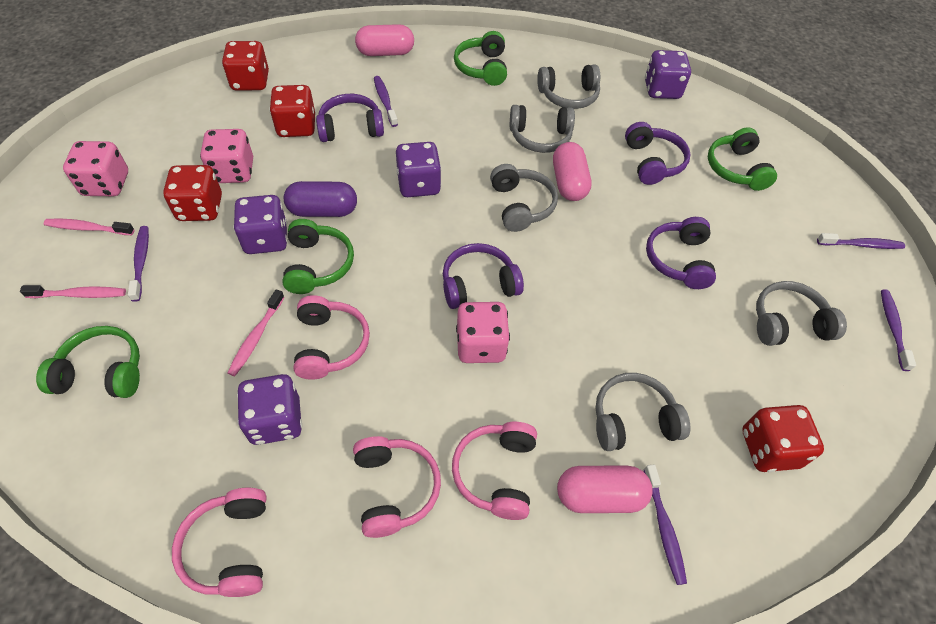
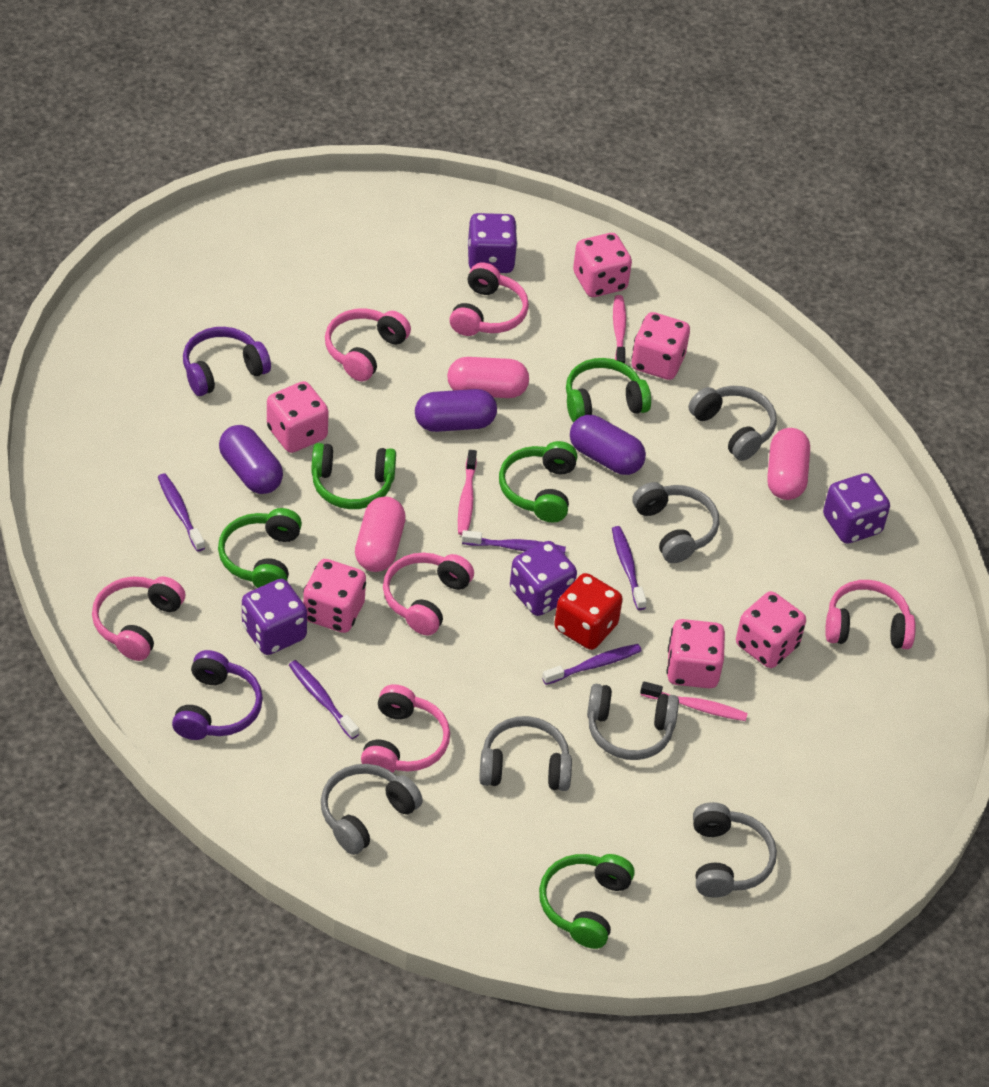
green headphones: [36,326,140,398] [282,219,354,294] [454,31,507,86] [708,127,777,191] = 4 -> [218,508,302,588] [311,443,396,509] [499,441,577,522] [539,854,635,949] [566,358,651,422] = 5
grey headphones: [490,164,558,232] [510,105,575,153] [537,64,600,109] [595,373,691,451] [756,281,847,346] = 5 -> [321,764,423,855] [479,716,572,791] [587,684,679,760] [632,482,719,563] [688,386,777,461] [693,802,777,898] = 6
pink dice: [63,141,128,196] [200,129,253,183] [456,302,510,363] = 3 -> [267,381,329,453] [303,559,366,633] [573,233,632,297] [631,312,690,380] [667,619,725,689] [736,591,806,668] = 6
pink headphones: [172,488,267,597] [294,295,370,380] [353,436,441,538] [452,422,537,520] = 4 -> [92,576,186,661] [325,308,411,382] [361,684,450,773] [383,553,474,635] [450,262,529,336] [825,580,916,649] = 6
purple capsule: [284,181,357,217] = 1 -> [219,425,283,494] [415,389,497,432] [570,415,646,475] = 3
purple headphones: [316,94,384,142] [443,243,524,309] [625,122,691,185] [646,217,716,289] = 4 -> [172,650,263,740] [183,327,271,396] = 2
red dice: [163,165,222,221] [222,41,269,91] [269,85,315,137] [742,405,824,472] = 4 -> [554,573,623,650] = 1

